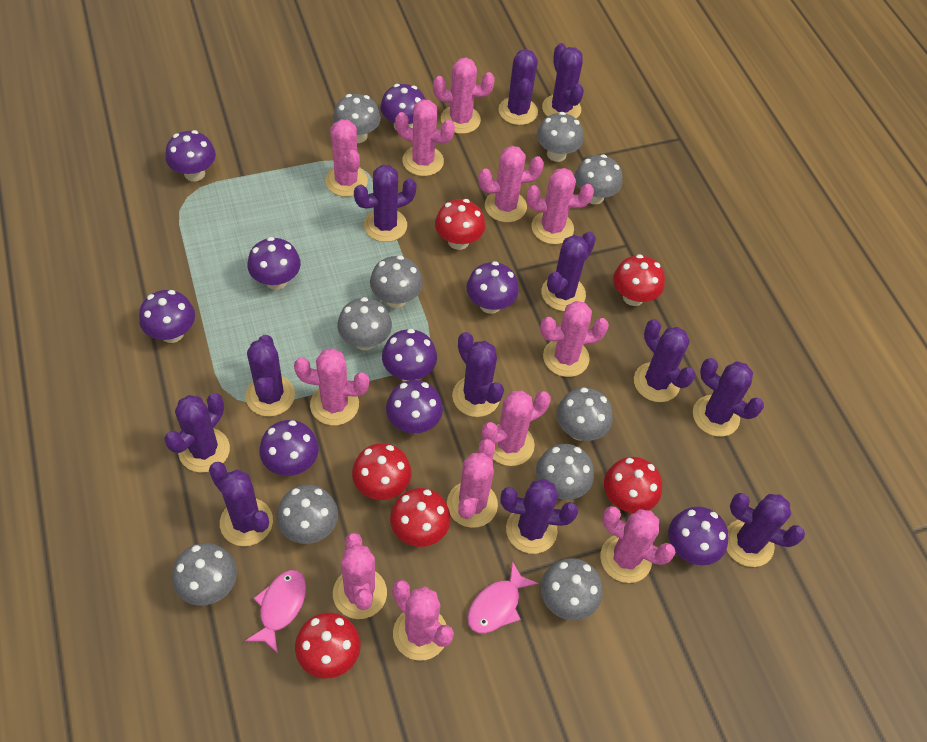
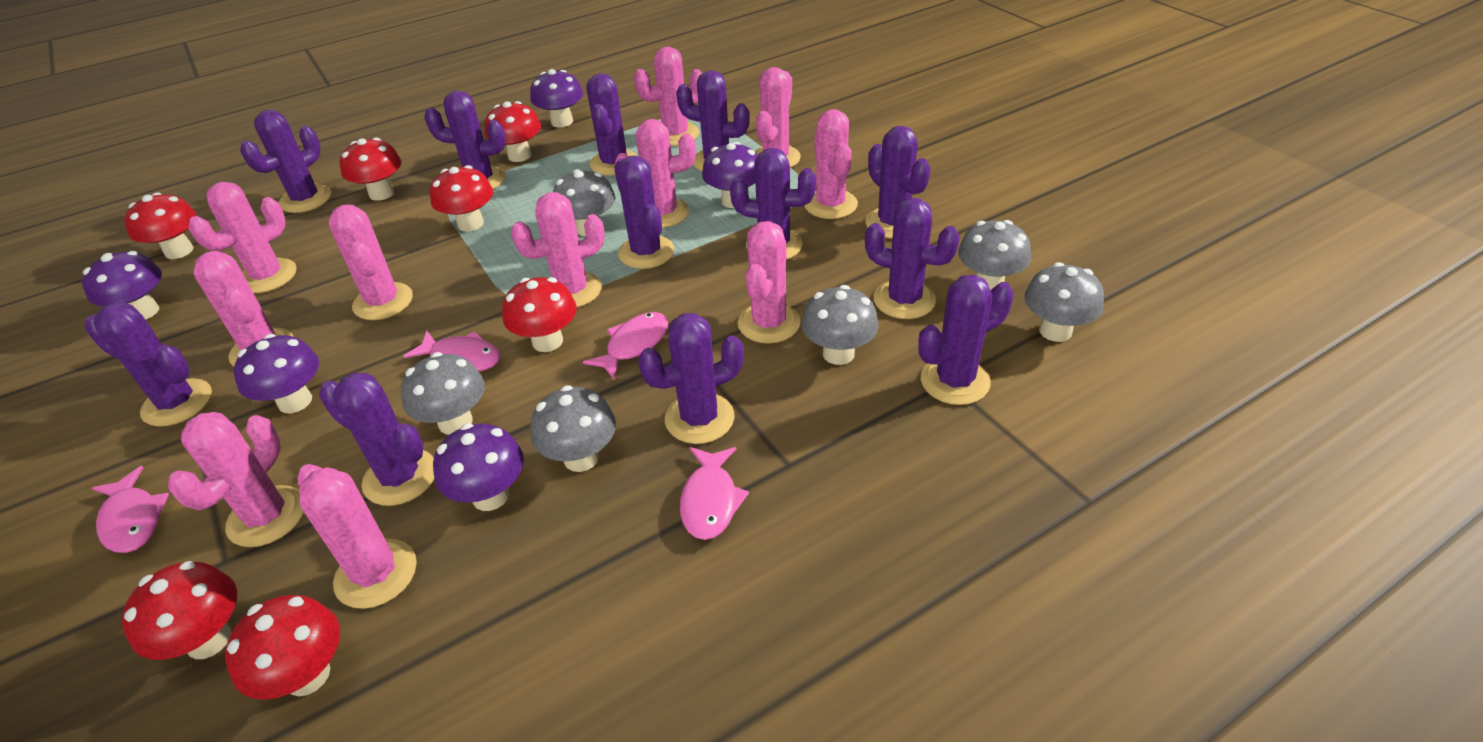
grey mushroom: [172,543,237,606] [277,485,338,544] [333,94,381,143] [337,297,392,350] [370,255,423,308] [536,444,594,500] [537,112,584,162] [540,558,603,620] [557,387,613,441] [574,154,622,205] = 10 -> [401,352,485,435] [530,385,616,472] [553,169,615,236] [802,285,879,365] [958,220,1031,290] [1024,262,1104,342] = 6
pink cactus: [294,348,369,426] [325,119,368,197] [333,533,387,619] [392,580,454,661] [395,99,455,176] [433,57,495,134] [447,439,498,528] [478,146,544,222] [482,391,551,466] [526,168,594,244] [540,301,609,377] [600,506,676,583] = 12 -> [168,412,304,547] [188,182,297,293] [194,251,294,366] [297,464,417,609] [329,205,413,320] [511,192,605,307] [615,119,696,228] [634,47,702,146] [738,221,800,344] [755,67,801,168] [804,109,858,219] = 11
pink fish: [245,570,306,653] [467,561,538,634] = 2 -> [92,466,169,553] [403,331,500,372] [583,312,668,379] [680,447,749,540] = 4
purple mushroom: [139,290,195,343] [165,130,216,181] [247,237,301,290] [259,420,319,476] [380,84,426,131] [382,329,437,381] [386,380,443,434] [466,261,519,314] [668,507,729,565] = 9 -> [82,251,162,320] [234,334,319,413] [433,423,524,511] [530,69,583,127] [702,142,758,208] = 5
red mushroom: [295,612,361,679] [352,443,411,500] [390,488,451,547] [435,199,485,250] [604,457,662,513] [613,254,665,306] = 6 -> [122,561,237,660] [124,193,197,259] [225,595,340,700] [340,137,401,201] [430,165,493,232] [485,101,541,162] [502,277,577,352] = 7

